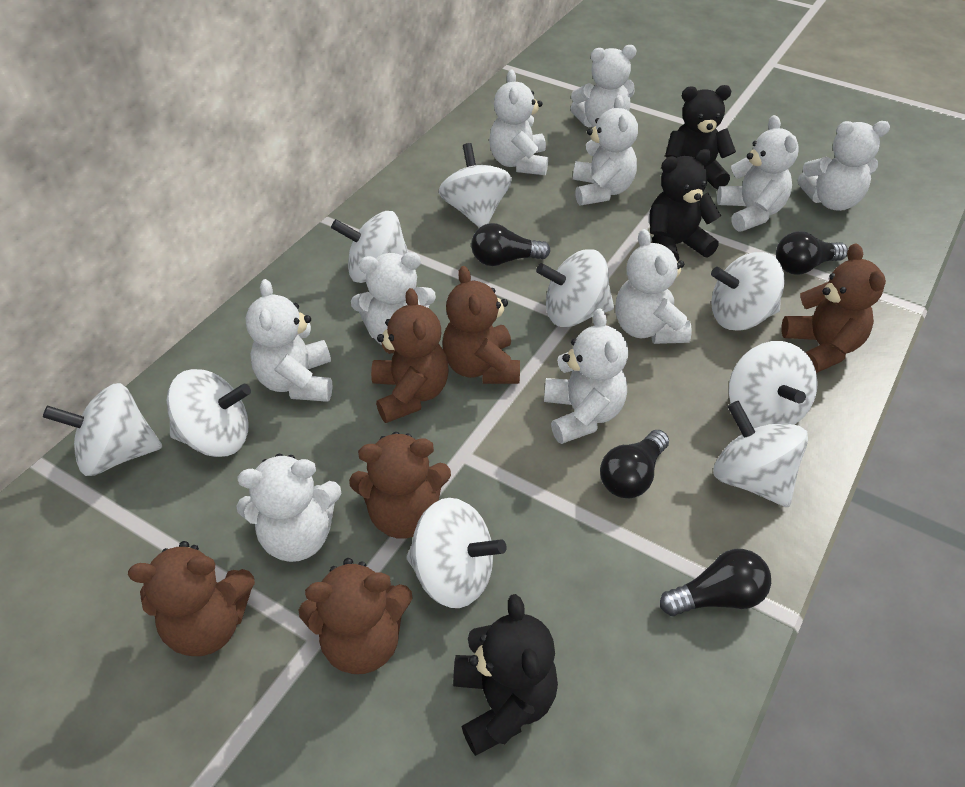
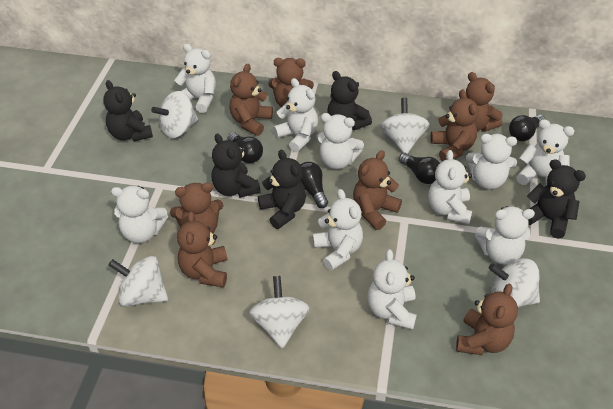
black teddy bear: [453,594,558,756] [649,149,721,262] [665,85,736,190] = 3 -> [103,80,153,142] [211,134,260,198] [258,150,306,229] [327,71,372,130] [527,159,586,239] = 5
brown teddy bear: [128,541,255,656] [299,558,413,674] [349,432,451,539] [371,288,449,423] [442,266,520,384] [782,244,886,373] = 6 -> [170,183,223,234] [177,211,227,287] [229,64,273,136] [268,58,314,107] [353,150,402,230] [431,89,479,161] [456,284,518,355] [466,72,503,132] = 8
white spinning top: [43,383,162,476] [166,369,251,457] [331,211,409,283] [406,498,507,608] [439,143,512,228] [536,249,614,327] [711,252,785,331] [714,401,808,507] [729,341,818,428] = 9 -> [109,256,168,307] [151,91,198,138] [249,276,309,349] [381,98,429,154] [489,258,540,308] = 5

